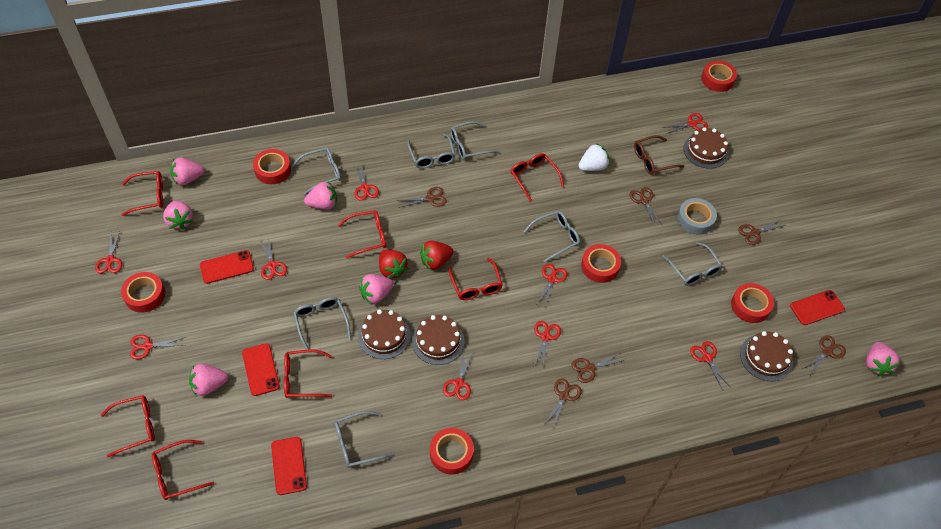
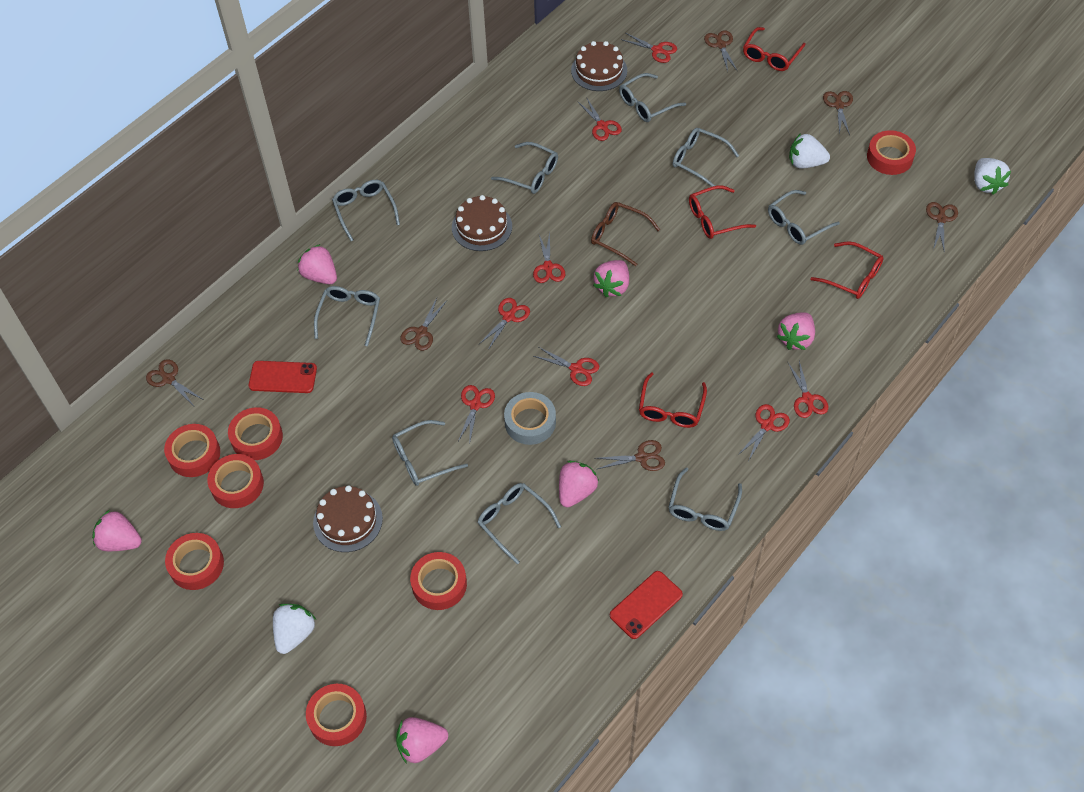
brown cake: [358,310,411,359] [412,315,464,365] [683,127,729,169] [740,331,793,381] = 4 -> [313,486,383,552] [452,195,512,251] [571,41,627,91] = 3
grey glasses: [292,147,341,195] [293,297,351,350] [334,411,394,468] [407,134,455,169] [450,121,499,160] [523,211,580,262] [662,242,723,286] = 7 -> [314,286,380,346] [332,180,400,241] [392,420,468,486] [477,483,561,564] [491,142,558,194] [619,73,686,122] [669,467,742,531] [673,128,739,187] [768,190,840,245] = 9
red glasses: [101,395,155,457] [121,171,163,216] [152,440,214,500] [284,350,332,398] [338,210,386,259] [448,258,503,300] [511,153,564,202] = 7 -> [639,372,707,428] [689,185,756,239] [743,27,806,71] [810,241,884,299] = 4
red phone: [200,250,254,284] [242,343,280,396] [271,437,307,495] [790,290,845,325] = 4 -> [249,361,317,393] [610,571,683,639] = 2
red scissors: [95,231,122,273] [130,335,186,359] [260,237,287,280] [354,165,379,201] [443,352,473,400] [534,321,561,365] [537,264,567,307] [663,113,708,134] [690,341,731,390] = 9 -> [458,385,495,445] [478,298,530,350] [533,232,565,283] [534,347,599,386] [578,97,622,141] [621,33,677,63] [738,404,790,460] [788,361,828,418] = 8
red strawberry: [379,249,408,278] [420,241,454,270] = 2 -> none = 0
red tape: [121,272,165,313] [253,149,291,184] [430,428,474,475] [581,244,621,283] [701,60,737,92] [731,283,774,323] = 6 -> [164,424,220,477] [165,533,224,590] [207,454,264,508] [228,407,283,460] [306,684,367,746] [410,552,467,610] [867,130,916,175] = 7
white strawberry: [579,143,610,171] = 1 -> [273,604,316,654] [789,133,830,169] [974,158,1011,195] = 3

